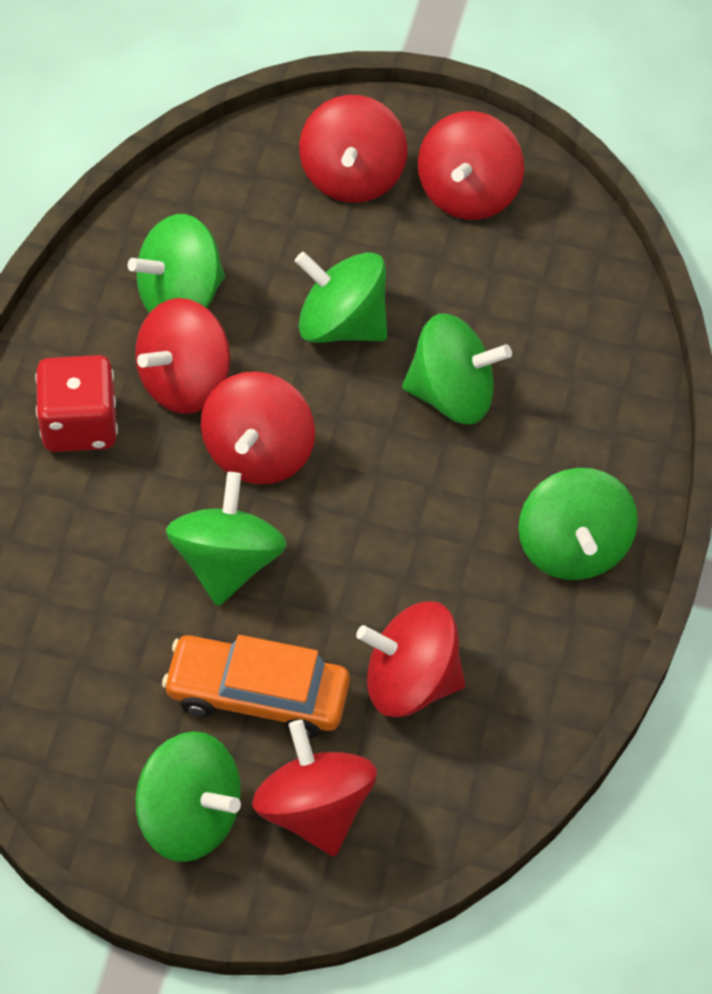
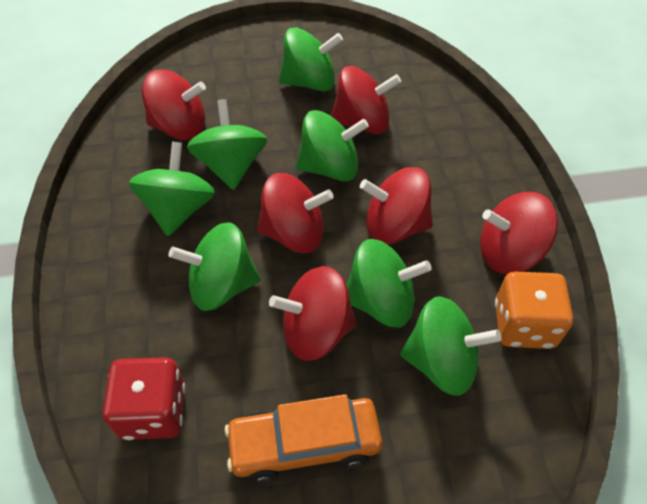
green spinning top: [128,214,225,313] [136,731,241,862] [166,472,287,606] [295,252,387,343] [402,314,512,424] [518,468,638,580] = 6 -> [129,142,215,236] [169,223,261,311] [187,99,267,190] [279,28,343,92] [296,110,369,181] [347,239,432,328] [400,296,502,396] = 7
orange dice: none = 0 -> [495,271,573,349] = 1

